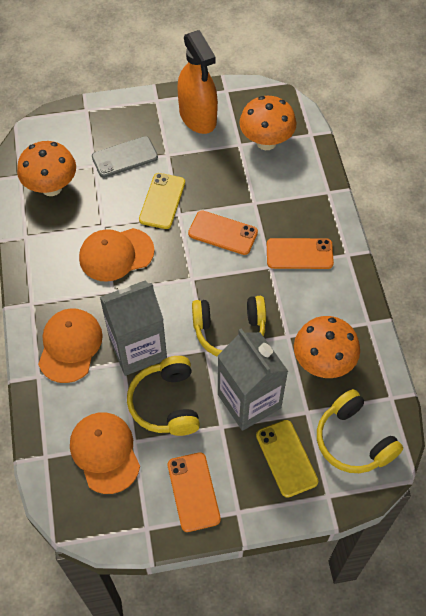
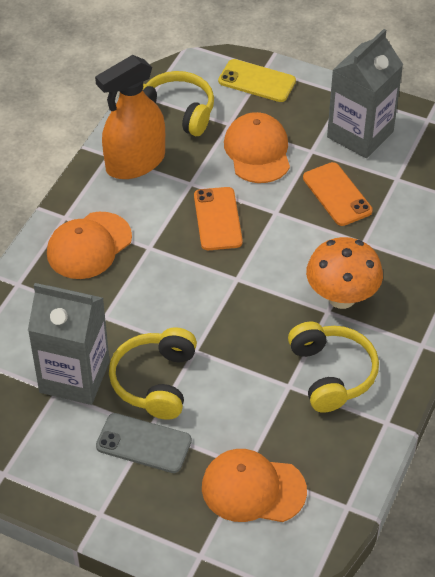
orange mushroom: [17,141,76,196] [239,96,296,150] [294,316,360,378] = 3 -> [306,237,383,309] = 1
orange phone: [168,452,221,532] [188,211,258,255] [267,238,334,269] = 3 -> [194,187,243,250] [303,162,373,226] = 2
yellow phone: [139,173,185,229] [256,420,318,498] = 2 -> [218,59,296,102] = 1

